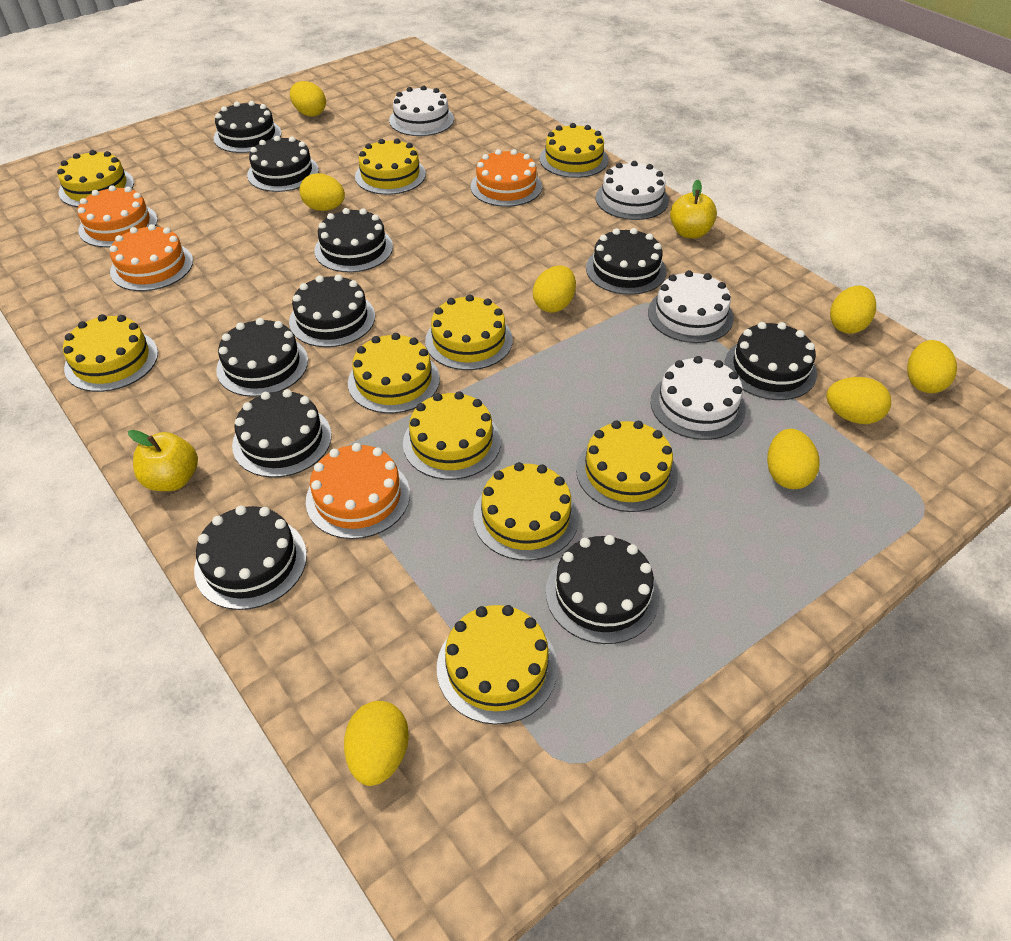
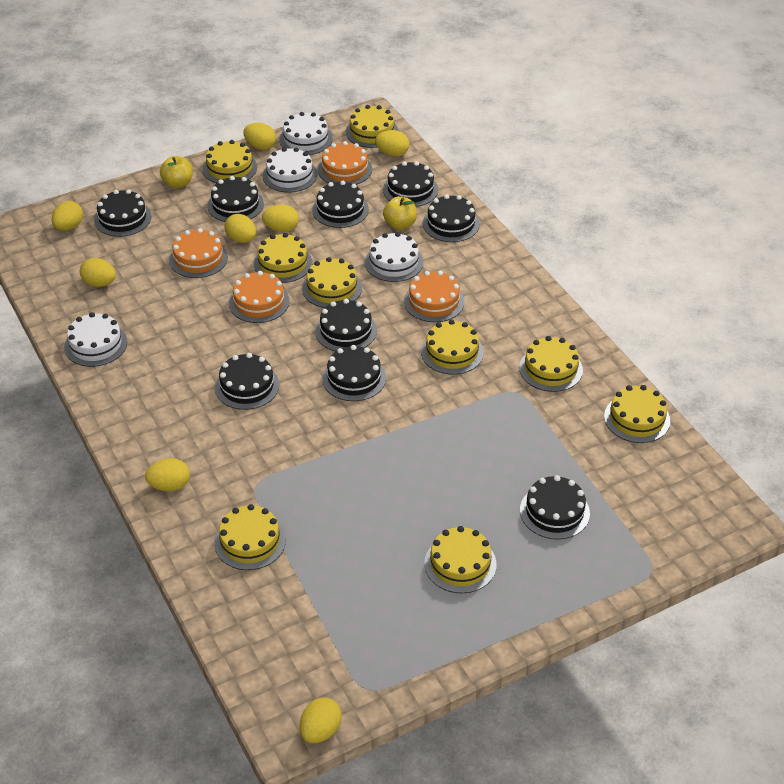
black cake: [194,506,307,610] [214,101,282,153] [216,318,308,397] [232,389,332,478] [247,136,319,192] [289,274,375,347] [314,208,393,273] [546,535,660,644] [586,228,667,295] [725,322,817,400] = 10 -> [94,189,151,237] [208,176,264,222] [215,353,279,410] [312,181,369,228] [315,299,377,351] [322,345,386,401] [383,161,438,207] [423,194,480,242] [520,475,590,539] = 9
yellow cake: [57,150,134,207] [63,314,158,392] [348,333,440,413] [355,138,426,195] [403,392,501,480] [425,294,513,370] [437,605,558,725] [473,462,579,561] [540,123,609,178] [576,421,678,512] = 10 -> [203,140,257,183] [214,504,286,570] [254,233,312,283] [302,257,362,308] [346,105,398,148] [421,319,484,374] [424,526,497,593] [519,336,583,392] [604,385,670,443] = 9

